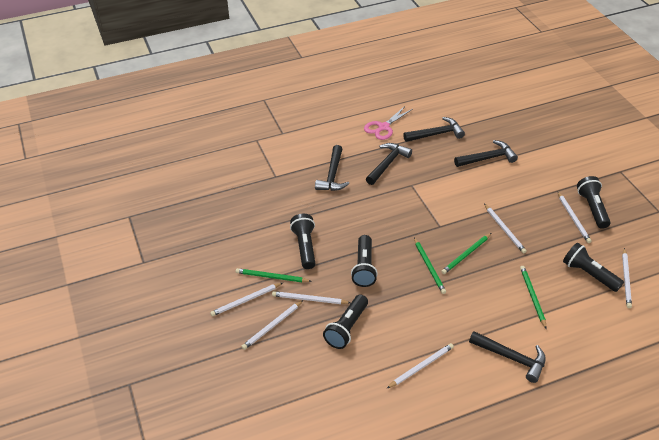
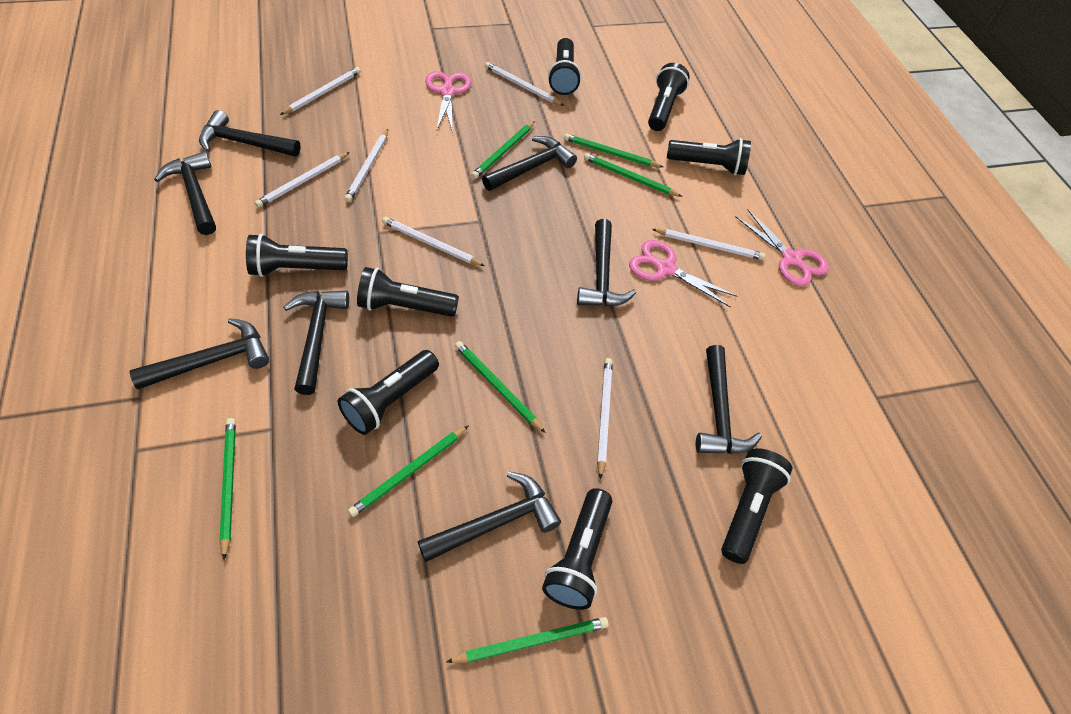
black flashlight: [290,214,316,269] [323,294,368,349] [351,235,378,287] [563,243,624,292] [577,176,611,229] = 5 -> [246,234,348,277] [338,350,439,435] [357,267,459,317] [542,488,612,610] [548,38,581,95] [648,63,690,131] [667,138,751,175] [721,448,792,564] = 8
black hammer: [315,145,349,191] [366,143,412,185] [403,117,465,142] [454,140,518,167] [469,331,546,383] = 5 -> [130,318,269,389] [154,151,216,235] [199,110,301,156] [283,291,349,395] [417,471,561,562] [482,136,577,191] [577,219,636,307] [696,345,762,454] = 8
green pencil: [236,268,311,282] [414,238,446,294] [441,233,491,274] [520,266,547,329] = 4 -> [219,418,236,560] [348,425,469,517] [446,617,609,663] [455,341,545,433] [471,121,535,179] [564,133,663,167] [584,153,682,197] = 7
pink scissors: [364,106,413,140] = 1 -> [425,71,471,131] [629,240,738,308] [735,209,829,286] = 3

